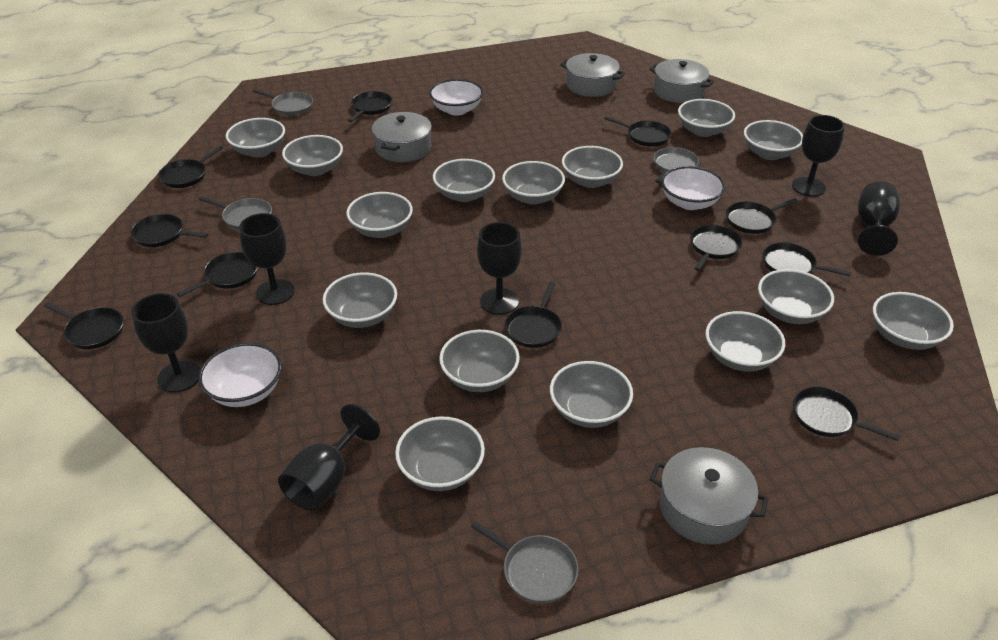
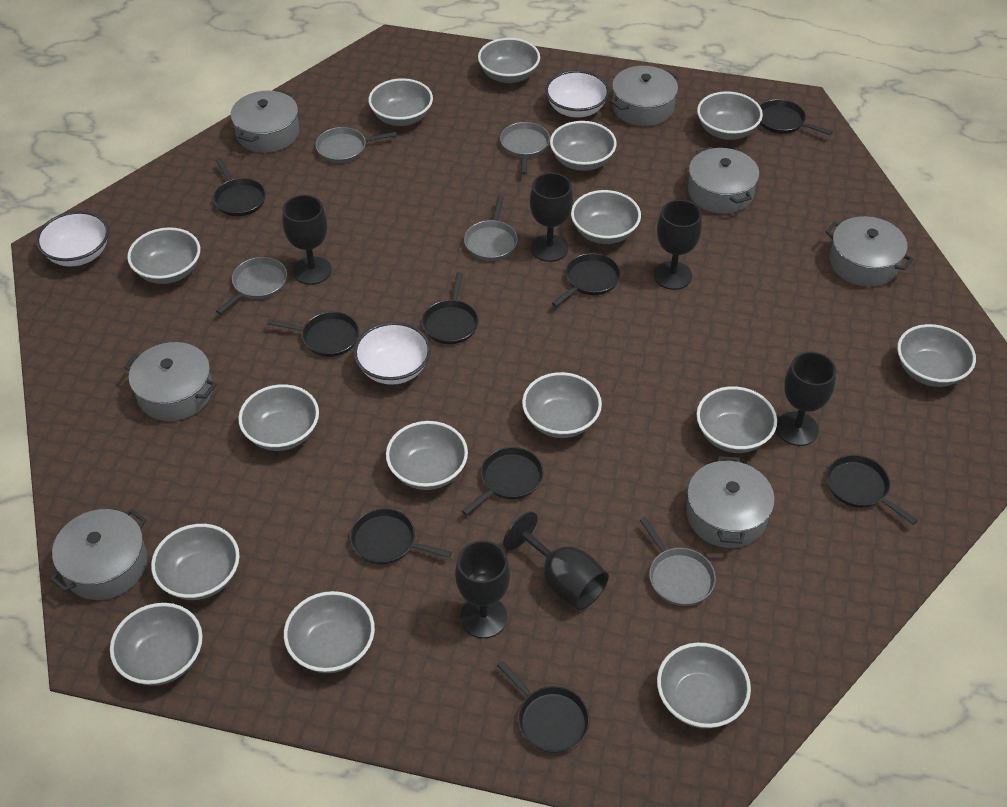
black pan: [44,302,124,349] [131,214,208,247] [158,146,223,188] [177,252,258,297] [348,91,392,122] [505,282,562,348] [604,116,671,146] [690,225,742,271] [726,198,798,234] [763,242,851,277] [793,387,900,441] = 11 -> [213,158,266,216] [267,312,359,357] [350,508,452,564] [422,272,479,344] [462,447,544,515] [497,661,590,753] [552,253,621,307] [760,99,833,135] [827,455,918,525] = 9
grey pan: [199,196,272,230] [252,89,313,115] [471,521,578,603] [653,147,699,183] = 4 -> [216,257,287,314] [315,127,397,163] [464,195,518,261] [500,122,550,175] [640,517,716,606] = 5
grey pot: [372,112,432,162] [561,53,625,97] [650,59,714,103] [650,447,769,545] = 4 -> [50,509,147,600] [124,342,217,421] [231,90,299,153] [610,66,679,126] [686,456,775,548] [688,147,759,214] [825,216,914,287] = 7

